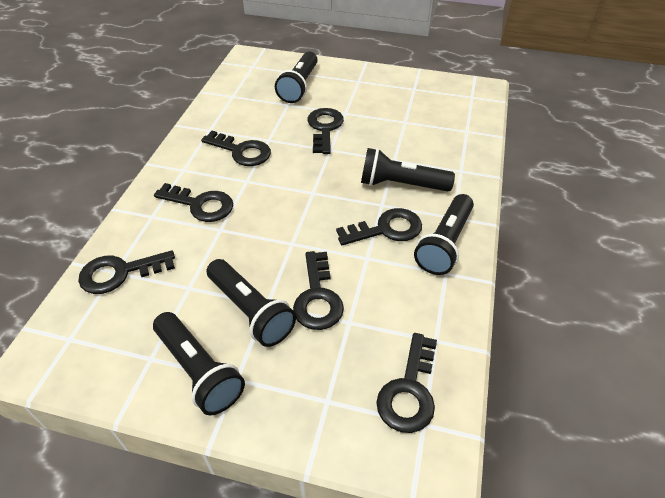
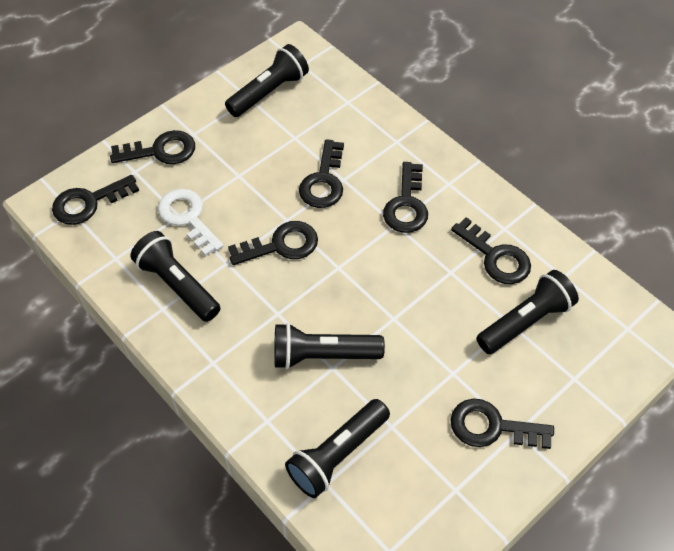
white key: none = 0 -> [158,189,224,256] = 1

